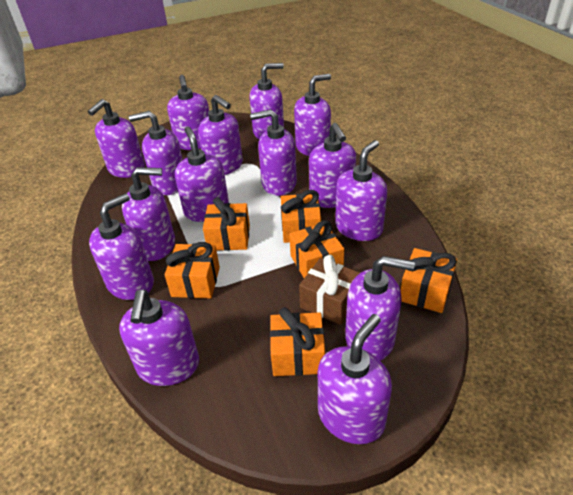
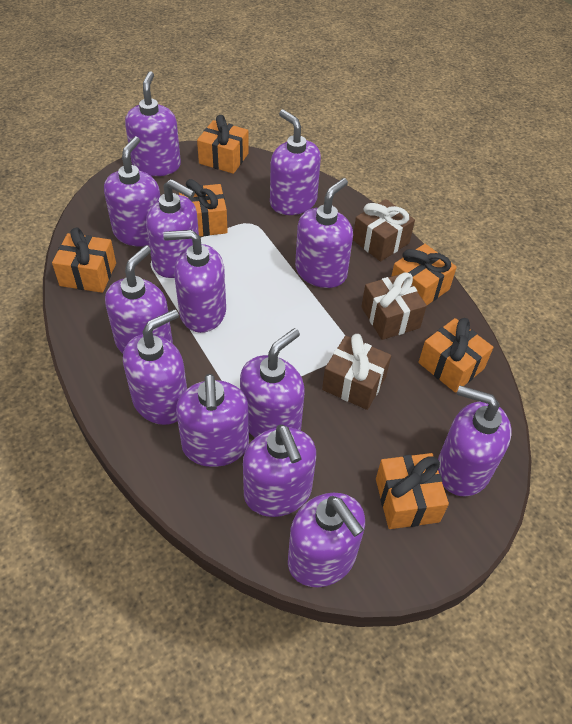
brown gift: [299,255,360,325] = 1 -> [322,334,391,410] [353,199,415,262] [361,272,427,340] = 3
purple soap dispenser: [88,99,145,178] [89,193,154,300] [119,290,199,386] [122,167,175,261] [129,111,183,195] [167,75,209,150] [175,126,229,222] [198,95,243,175] [249,63,284,139] [250,109,297,196] [294,74,331,156] [309,123,356,208] [318,314,392,444] [335,140,387,241] [345,256,415,361] = 15 -> [104,136,160,247] [105,246,173,353] [123,309,187,425] [125,71,181,176] [146,179,199,278] [163,230,226,333] [176,374,249,467] [240,328,305,437] [243,424,316,517] [270,110,321,215] [288,493,365,587] [295,178,353,288] [438,386,512,496] = 13

